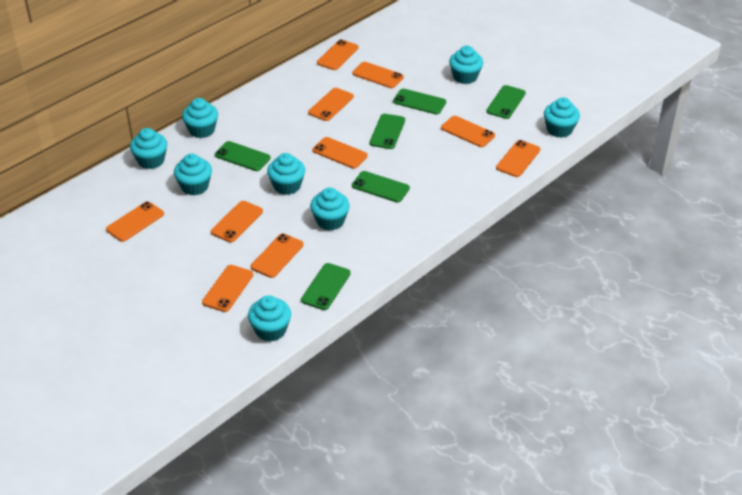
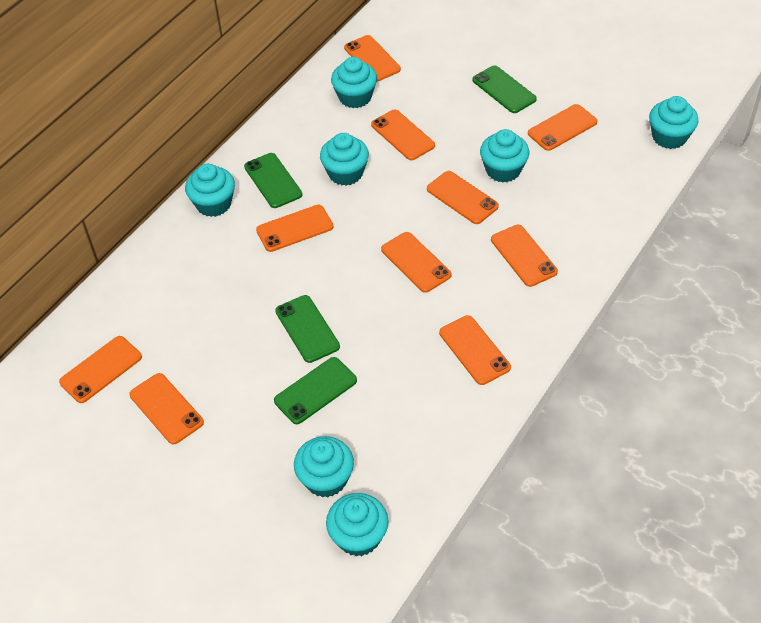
green phone: [215,141,271,171] [301,263,351,310] [352,171,410,202] [369,114,405,149] [393,89,446,114] [486,85,526,119] = 6 -> [244,153,302,208] [274,357,357,424] [275,295,340,363] [472,65,537,113] = 4
turquoise cupcake: [130,128,167,169] [174,154,212,195] [182,98,218,138] [248,296,291,342] [267,153,305,195] [310,187,350,230] [449,46,483,84] [544,97,580,138] = 8 -> [185,164,235,217] [294,436,354,498] [320,133,369,186] [326,493,388,557] [331,57,377,108] [480,129,529,183] [649,96,698,149] = 7

